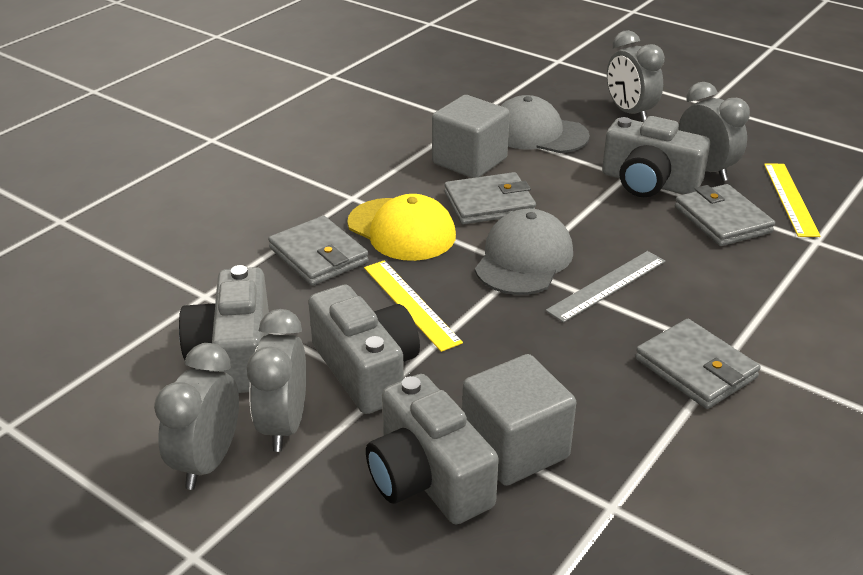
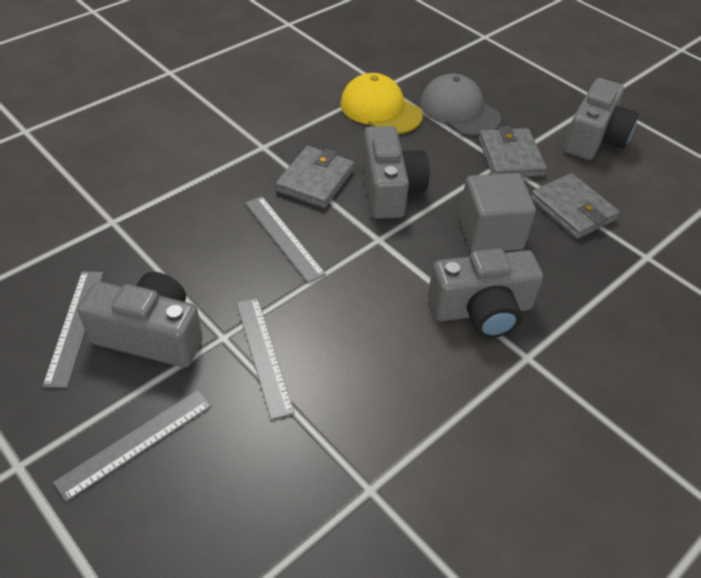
grey cap: [475,209,573,295] [501,95,590,153] = 2 -> [420,74,501,136] = 1
grey clock: [154,343,239,490] [247,309,306,452] [607,30,665,122] [678,82,750,181] = 4 -> none = 0
grey cube: [432,95,510,178] [462,354,576,486] = 2 -> [459,173,536,252] = 1
grey ruler: [546,251,665,323] = 1 -> [42,271,103,388] [53,390,212,502] [236,298,295,420] [245,196,326,283] = 4
grey wallet: [268,216,369,286] [444,172,536,225] [635,319,761,409] [675,184,775,246] = 4 -> [275,146,354,208] [478,126,547,177] [531,173,620,239] = 3
yellow ruler: [364,260,463,352] [764,163,821,237] = 2 -> none = 0

